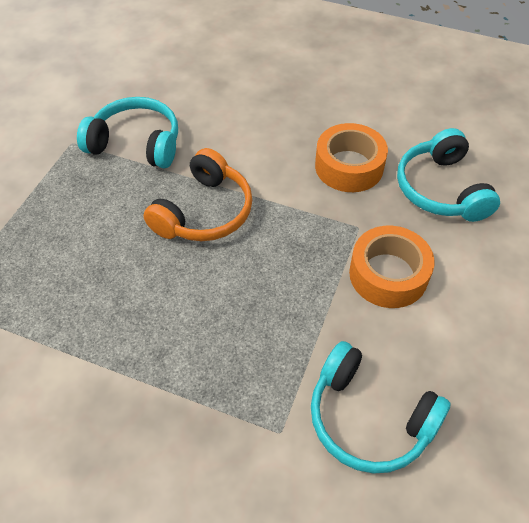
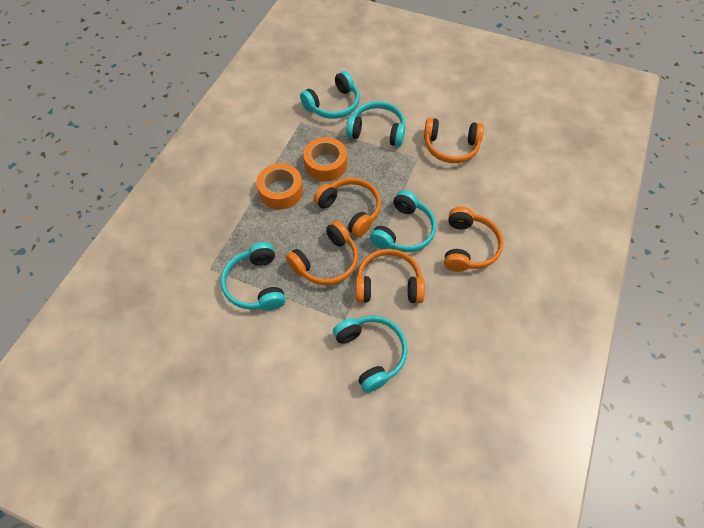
orange headphones: [143,148,252,241] = 1 -> [286,221,358,285] [314,178,381,237] [356,249,425,303] [424,118,484,163] [444,207,504,272] = 5
turquoise headphones: [77,97,178,168] [311,341,451,474] [397,128,500,222] = 3 -> [221,242,286,311] [300,71,359,119] [333,316,408,393] [346,101,405,147] [370,190,436,252] = 5

